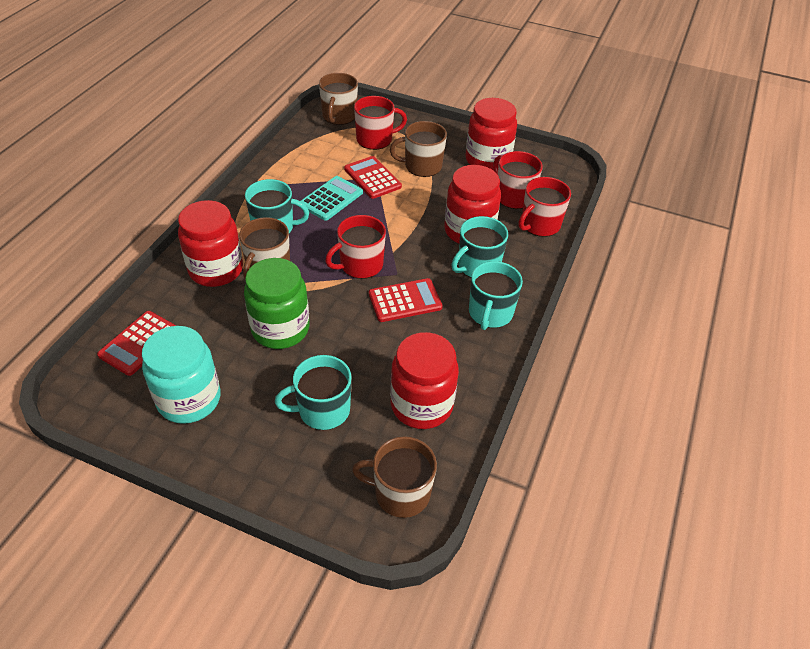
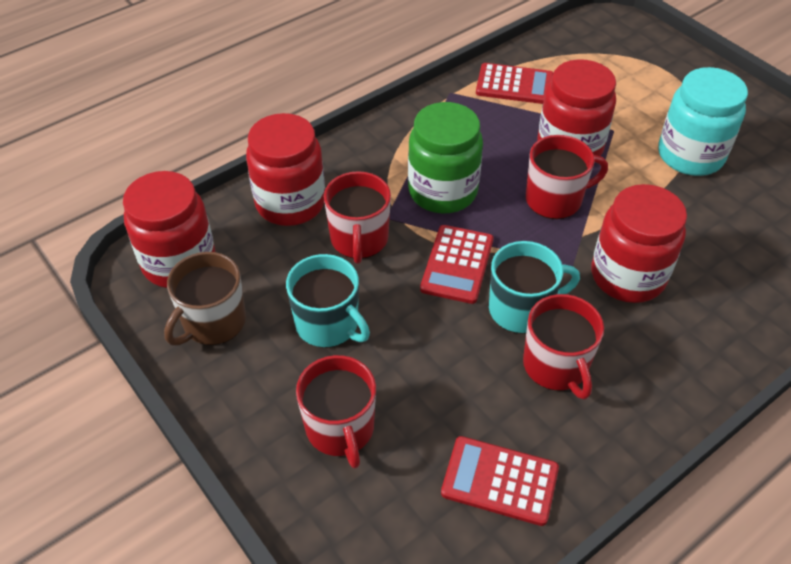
brown mug: [239,217,290,278] [319,73,358,125] [352,436,437,518] [390,121,447,177] = 4 -> [164,252,246,346] = 1
turquoise calculator: [300,176,363,221] = 1 -> none = 0
turquoise mug: [245,179,309,233] [275,355,352,430] [451,216,508,278] [469,261,523,330] = 4 -> [286,254,370,348] [489,241,580,334] = 2

